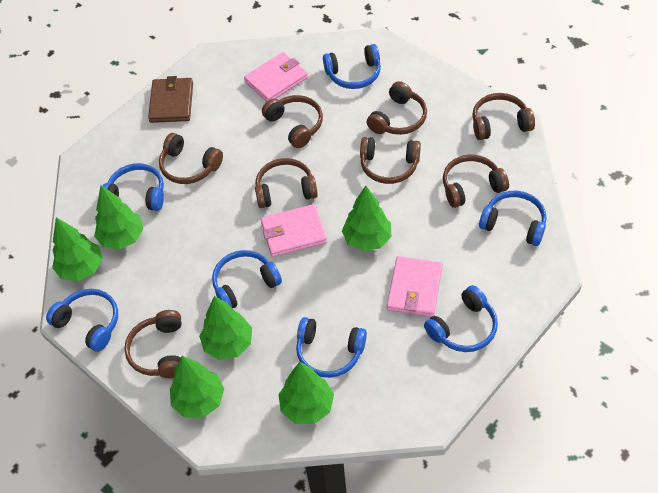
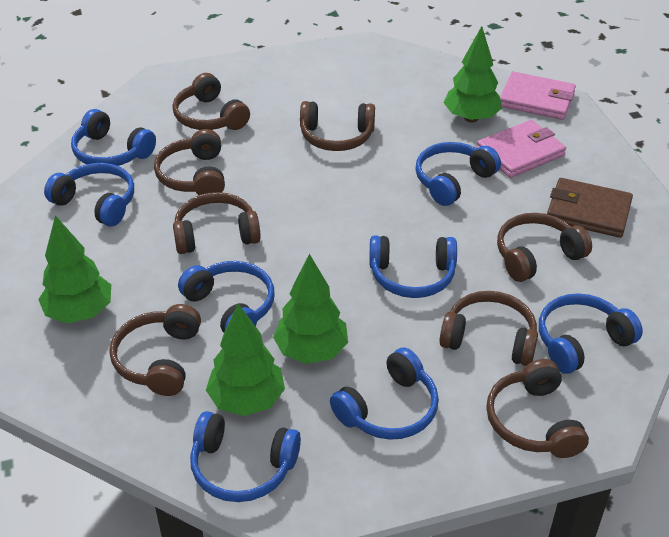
blue headphones: [46,289,118,352] [102,163,164,211] [212,250,282,308] [296,317,367,378] [323,44,381,89] [424,285,498,352] [479,191,547,246] = 7 -> [44,163,134,226] [71,109,156,166] [178,261,275,332] [190,411,301,502] [330,347,439,440] [369,235,457,298] [415,142,501,206] [539,293,643,374] = 8
green tree: [52,217,103,281] [94,185,144,250] [170,356,224,418] [199,296,252,360] [278,362,334,424] [342,186,391,251] = 6 -> [38,215,111,323] [206,304,285,416] [273,254,348,364] [443,26,502,123] = 4
pink wallet: [244,52,308,102] [261,204,327,257] [387,256,443,317] = 3 -> [477,120,566,178] [500,72,576,120] = 2

